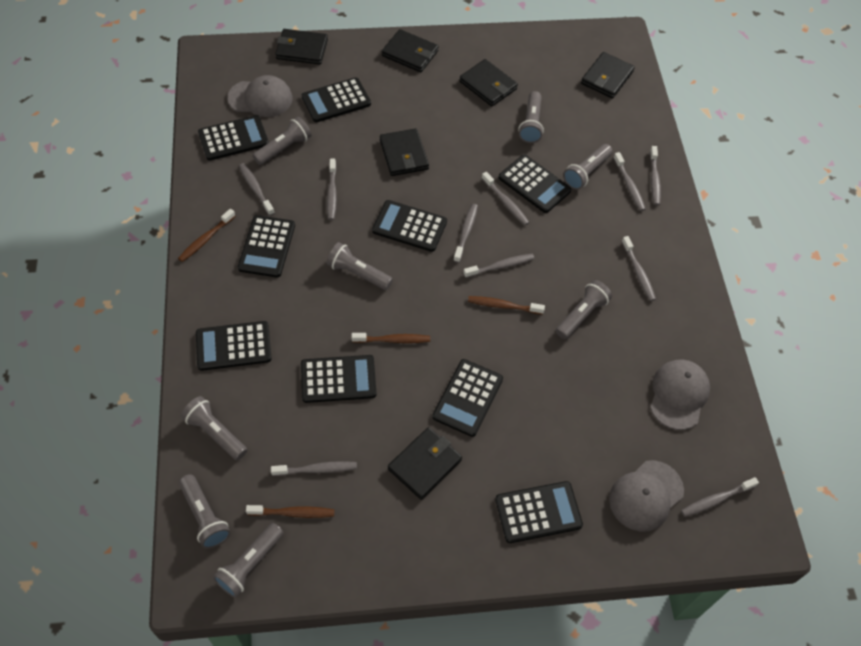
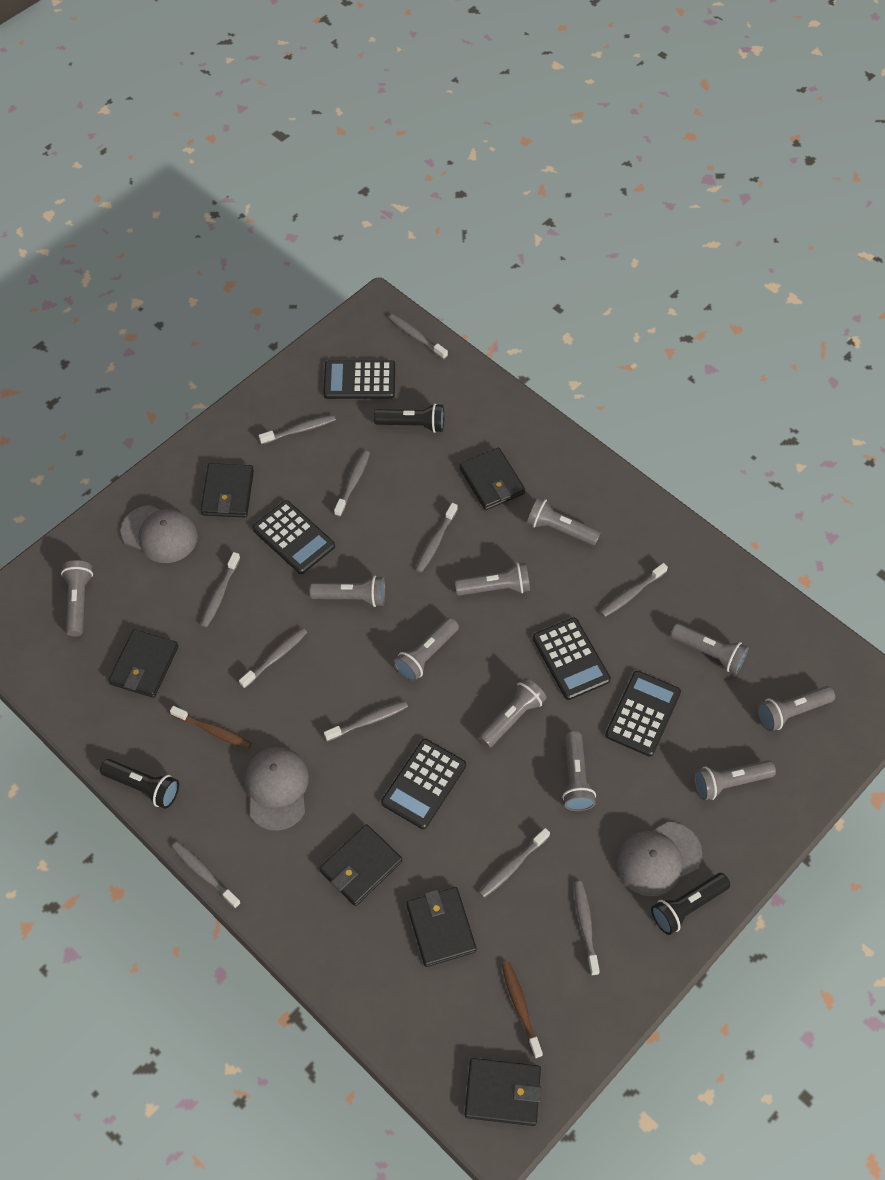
black calculator: [196,321,271,371] [198,115,269,161] [238,215,295,278] [301,355,376,403] [302,77,371,122] [372,200,447,252] [432,359,503,437] [495,481,583,543] [499,155,571,213] = 9 -> [252,500,335,574] [324,360,395,399] [381,739,466,829] [533,618,611,700] [605,671,681,757] = 5
black flashlight: none = 0 -> [100,759,179,809] [374,403,444,433] [651,873,730,935] = 3
brown toothbrush: [178,209,235,262] [246,505,334,518] [352,333,430,343] [468,296,545,315] = 4 -> [170,706,252,749] [502,962,543,1059] = 2
grey flashlight: [179,474,231,549] [181,396,247,460] [213,523,283,598] [253,117,312,165] [327,242,393,290] [518,91,544,143] [556,280,612,339] [563,144,613,190] = 8 -> [61,560,93,636] [309,576,385,607] [394,618,459,682] [455,562,530,596] [478,678,547,748] [527,498,601,545] [562,731,596,811] [670,623,748,674] [694,760,776,800] [757,686,835,731] = 10
grey toothbrush: [239,163,275,216] [271,461,357,476] [327,159,337,220] [453,204,478,263] [463,254,535,278] [482,172,529,225] [613,152,646,211] [622,236,656,301] [650,146,661,205] [681,477,759,517] = 10 -> [172,841,241,908] [201,552,240,627] [239,628,307,689] [259,415,336,444] [324,701,408,742] [334,451,370,517] [389,314,448,359] [415,503,458,573] [479,828,550,898] [574,881,600,976] [600,563,668,617] = 11

